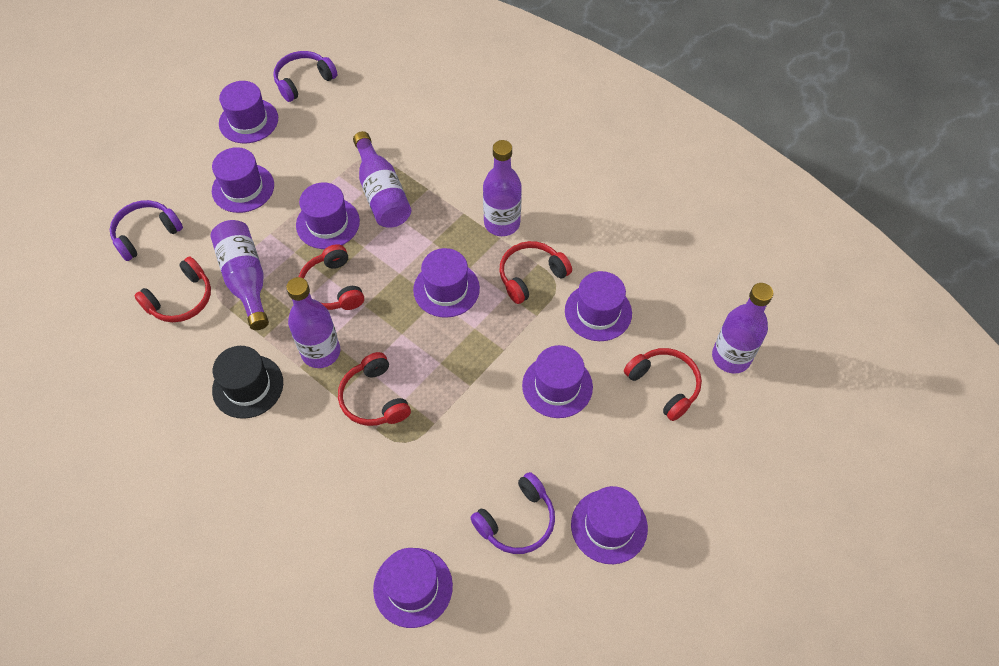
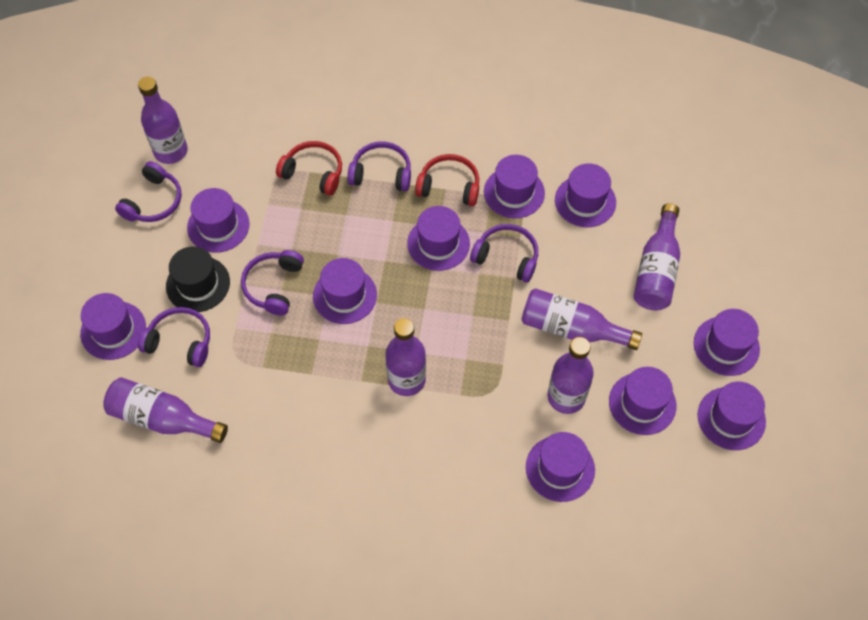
purple bottle: [210,220,269,330] [286,277,340,368] [353,131,411,228] [483,140,522,236] [712,283,773,374] = 5 -> [103,377,228,443] [138,77,188,164] [385,318,426,396] [521,288,642,350] [548,337,594,414] [634,203,680,310] = 6
purple hat: [212,147,274,213] [219,81,278,144] [296,182,360,249] [373,548,453,628] [413,248,480,318] [522,345,593,418] [565,271,632,341] [571,486,648,564] = 8 -> [80,293,146,360] [187,188,250,253] [313,258,377,324] [407,206,470,271] [484,155,545,218] [526,432,595,502] [555,163,616,227] [609,367,677,435] [694,309,760,376] [697,382,766,450] = 10
purple headphones: [110,200,183,261] [273,51,337,102] [470,472,555,554] = 3 -> [115,161,182,222] [138,307,210,367] [241,250,304,316] [348,141,411,191] [470,224,538,282] = 5
red headphones: [134,257,211,322] [299,244,364,310] [338,352,411,426] [499,241,572,304] [624,348,702,421] = 5 -> [276,141,342,196] [415,154,479,206] = 2

